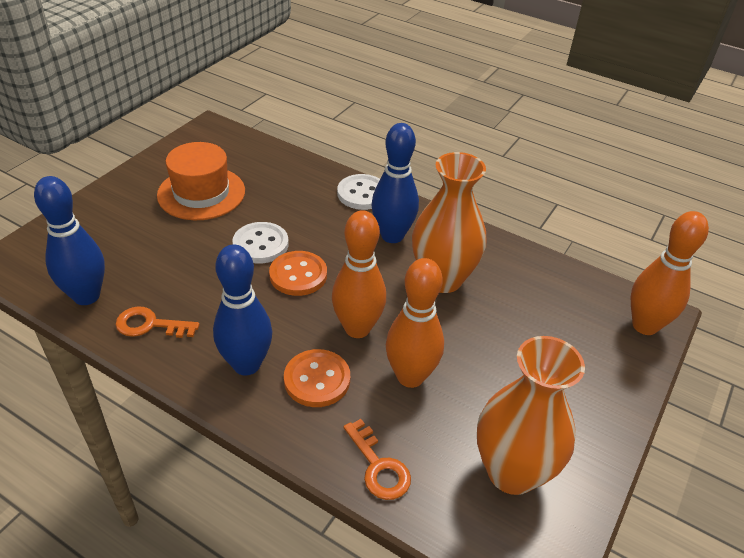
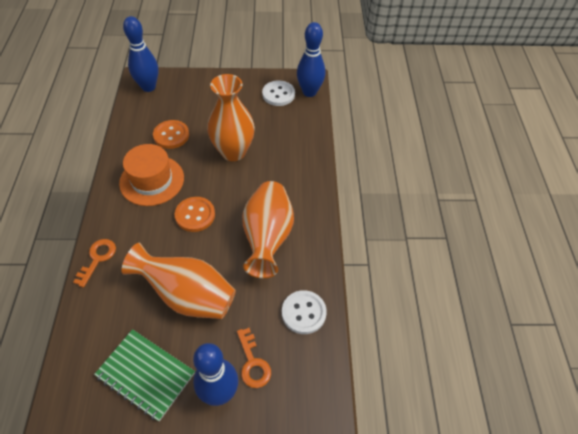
green notebook: none = 0 -> [94,329,195,421] = 1
orange bowling pin: [332,210,386,338] [386,258,444,388] [631,211,709,335] = 3 -> none = 0
orange vase: [412,152,486,293] [477,336,585,495] = 2 -> [121,243,236,319] [207,74,255,161] [242,181,294,278] = 3

